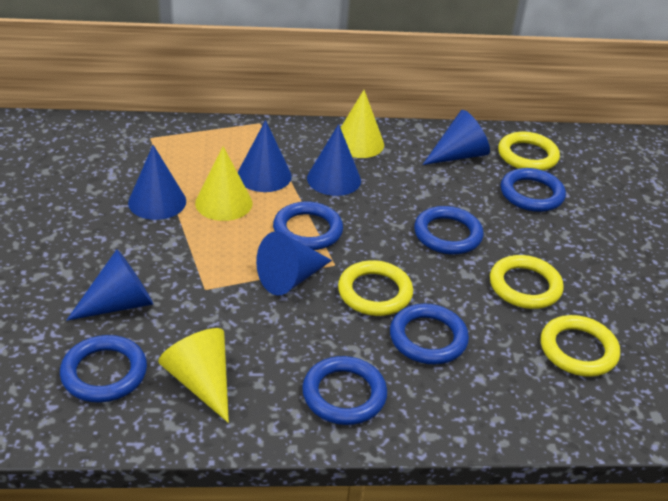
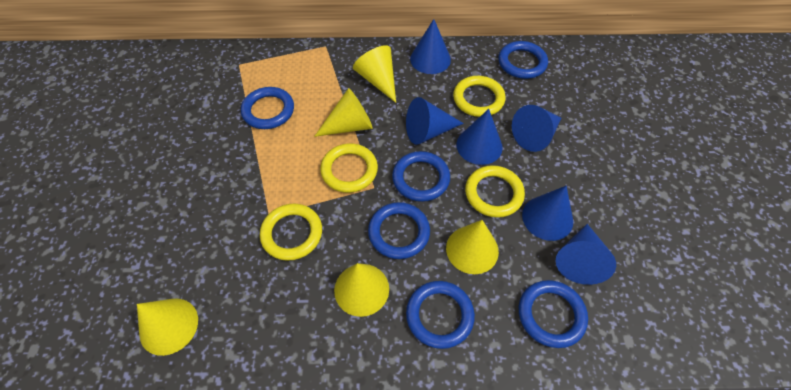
yellow cone: [158,328,229,423] [195,146,252,221] [341,90,384,158] = 3 -> [137,298,198,356] [314,88,373,137] [334,263,389,317] [353,45,396,103] [446,220,499,274] = 5

